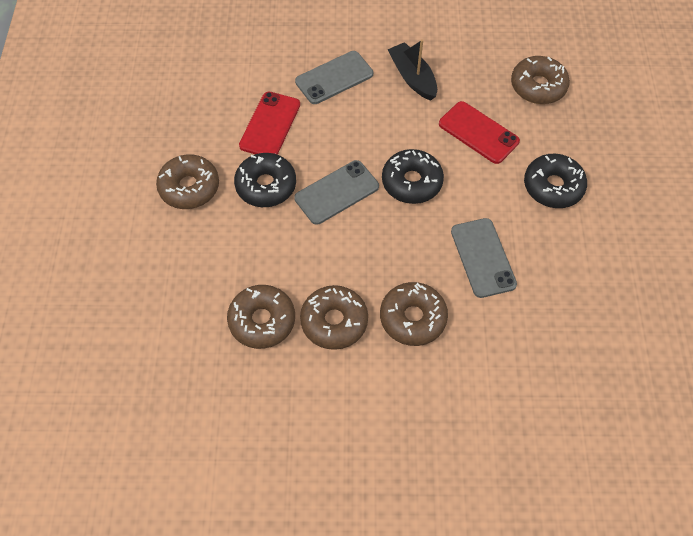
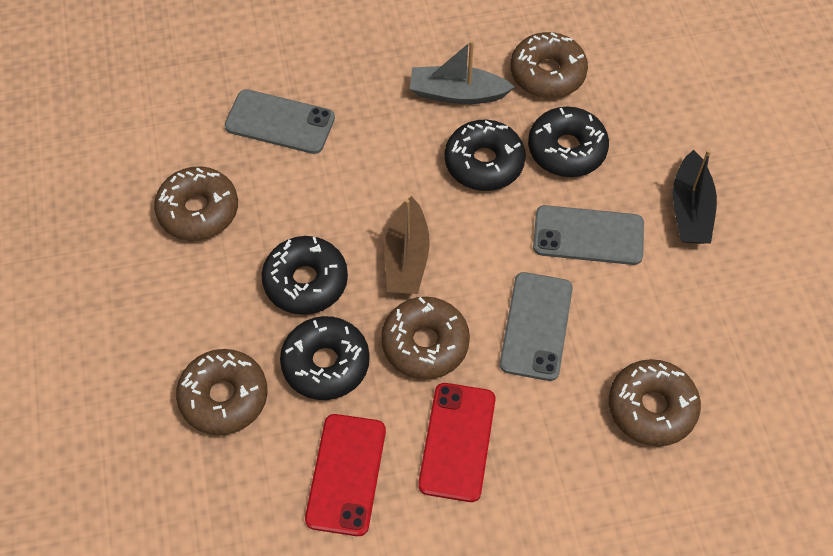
black donut: [234,153,296,207] [382,149,444,204] [524,154,587,208] = 3 -> [262,236,348,315] [280,316,370,400] [445,120,526,191] [528,107,609,177] = 4
brown boat: none = 0 -> [384,196,430,294] = 1
grey boat: none = 0 -> [410,40,515,104] = 1

